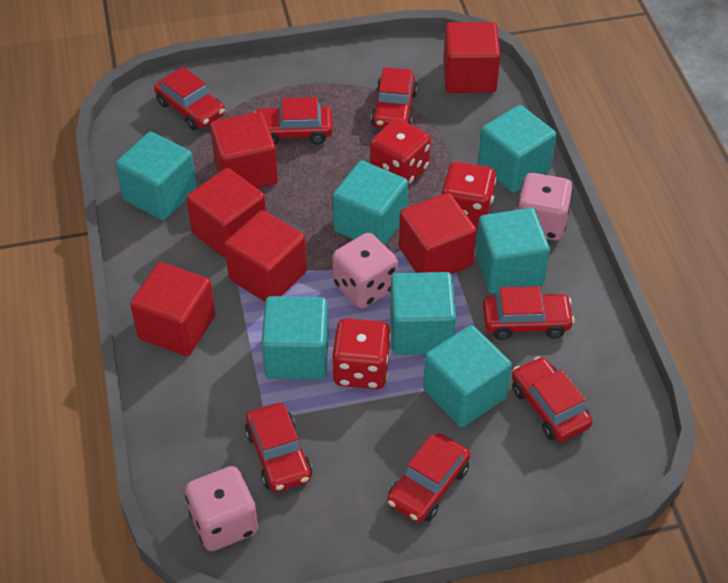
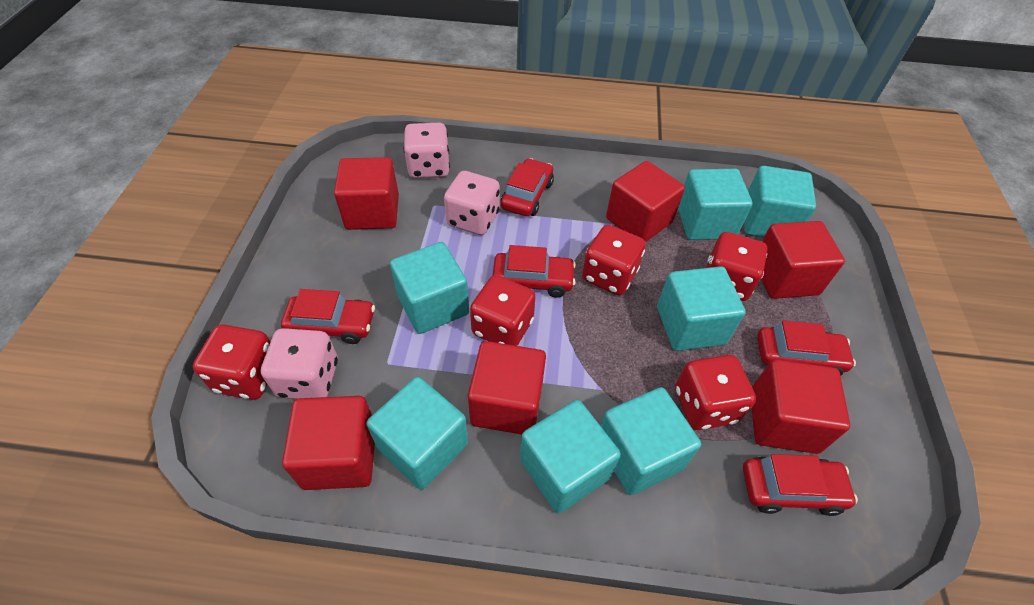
red car: [154,67,225,130] [245,403,312,492] [254,97,333,145] [371,67,417,128] [387,433,471,523] [483,286,575,340] [512,356,593,442] = 7 -> [281,289,375,344] [492,245,576,298] [500,158,554,216] [743,454,858,516] [757,321,856,376] = 5
red dice: [332,318,391,389] [370,118,431,186] [442,162,496,229] = 3 -> [193,325,270,400] [470,275,536,346] [582,225,646,295] [676,355,756,430] [707,232,767,301] = 5

